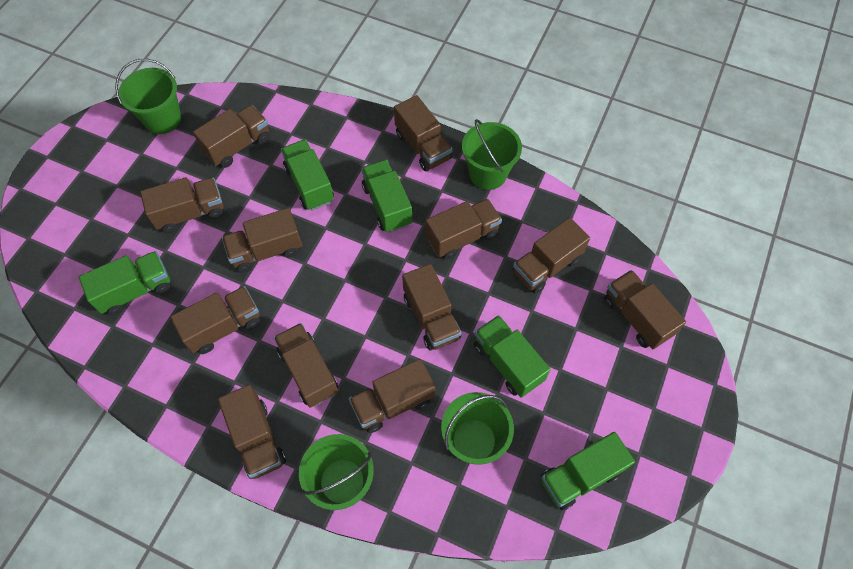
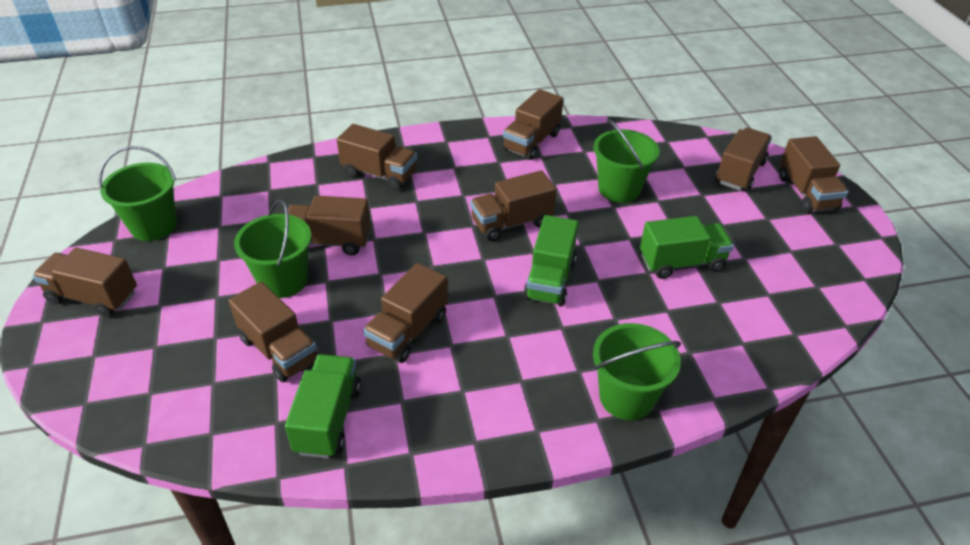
brown truck: [140,177,224,233] [170,286,260,354] [193,105,270,168] [218,385,286,479] [222,208,302,273] [274,323,339,408] [349,359,435,433] [394,95,453,172] [402,264,461,350] [425,199,502,260] [513,217,590,294] [604,270,686,349] = 12 -> [32,248,137,317] [228,282,319,382] [288,196,371,255] [337,124,417,190] [363,263,448,363] [470,170,556,241] [502,89,563,160] [715,128,772,191] [779,136,848,213] = 9
green truck: [79,251,171,316] [281,139,334,211] [361,160,412,232] [474,315,551,398] [541,432,635,510] = 5 -> [285,354,361,458] [523,215,578,307] [640,216,734,279] = 3

